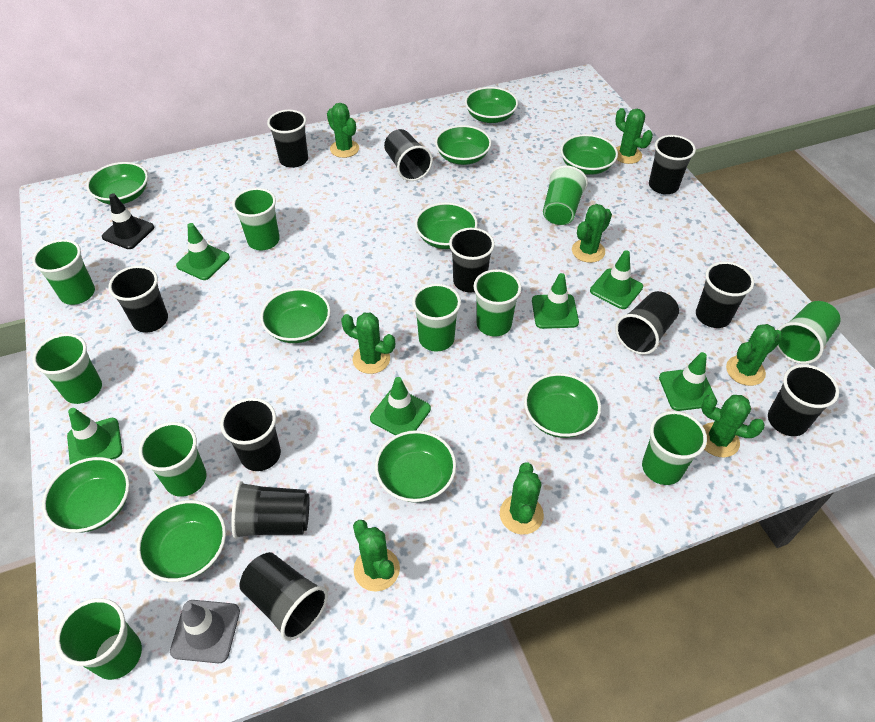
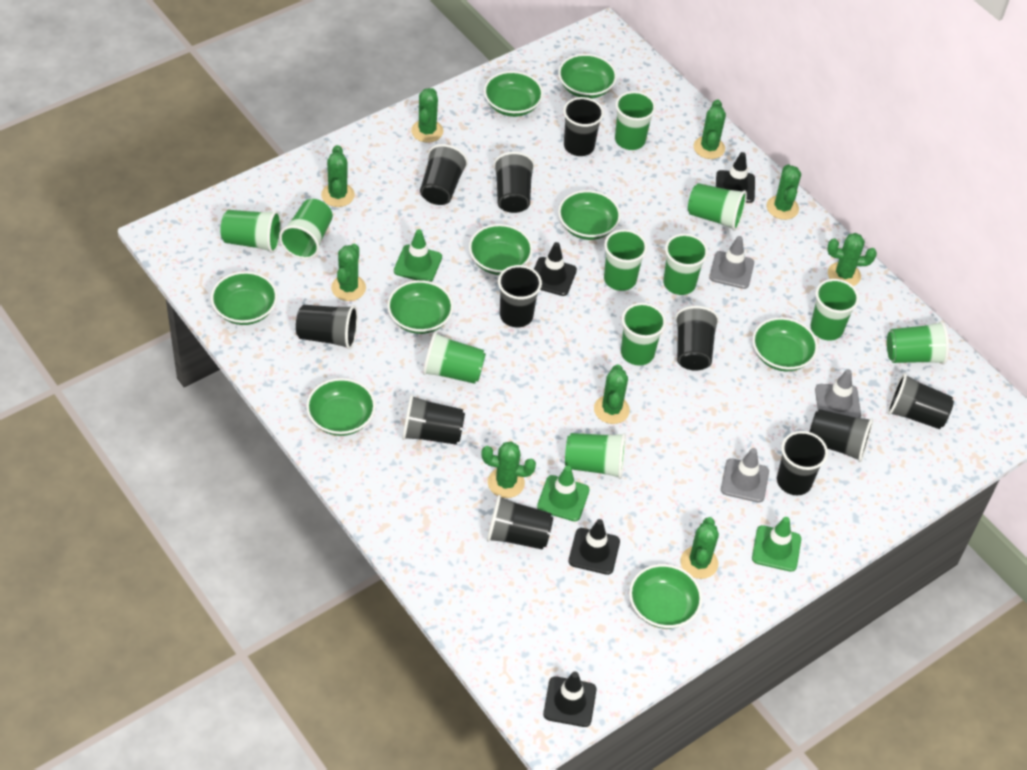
black traffic cone: [102,193,154,249] = 1 -> [534,242,577,296] [543,672,597,727] [569,519,620,575] [716,152,755,203] = 4
green bowl: [42,457,130,533] [87,162,148,204] [137,500,226,582] [260,288,331,343] [375,430,456,503] [415,202,478,249] [435,125,491,165] [465,87,518,123] [524,373,601,438] [560,134,618,175] = 10 -> [211,271,277,325] [306,378,376,436] [387,280,453,334] [469,224,533,275] [484,71,543,117] [558,54,617,99] [558,190,621,240] [629,564,702,629] [752,317,818,371] = 9
green cactus: [327,103,359,158] [341,313,395,374] [353,520,400,591] [500,462,544,535] [572,204,612,263] [615,108,653,164] [701,395,765,457] [726,324,782,386] = 8 -> [321,145,355,207] [331,244,366,301] [411,88,443,143] [481,442,536,498] [594,364,630,424] [680,517,719,579] [694,99,726,159] [767,164,801,220] [827,233,877,286] = 9
green cup: [32,239,95,305] [32,333,102,404] [55,598,142,680] [139,422,206,497] [232,188,280,251] [412,284,461,352] [473,269,522,337] [543,166,588,225] [642,411,707,485] [776,301,841,364] = 10 -> [220,210,282,253] [279,199,333,259] [423,332,486,384] [565,433,626,479] [604,229,647,291] [615,91,656,150] [621,303,666,366] [663,234,708,295] [688,183,747,231] [811,279,859,341] [887,321,949,365] = 11
green traffic cone: [67,408,122,464] [176,223,230,280] [370,377,431,435] [532,273,579,329] [590,250,643,309] [659,352,715,411] = 6 -> [394,229,442,282] [537,466,590,521] [752,517,801,572] = 3
grey traffic cone: [170,600,240,663] = 1 -> [709,236,754,289] [721,448,769,503] [815,369,861,418] = 3

